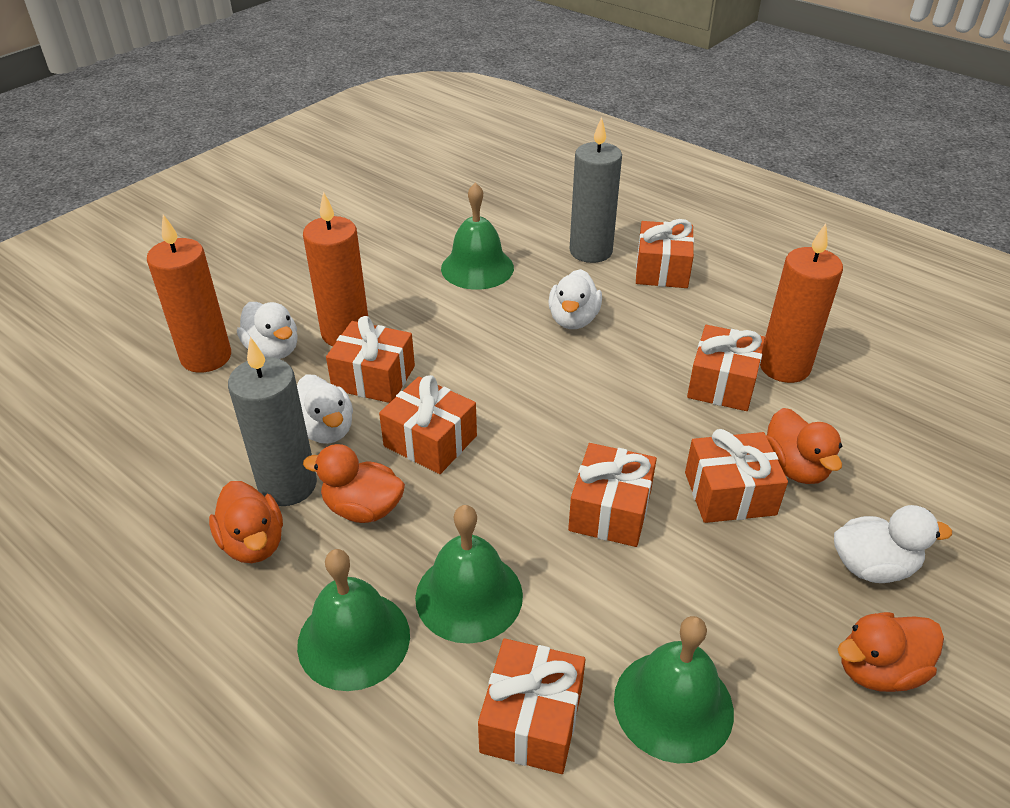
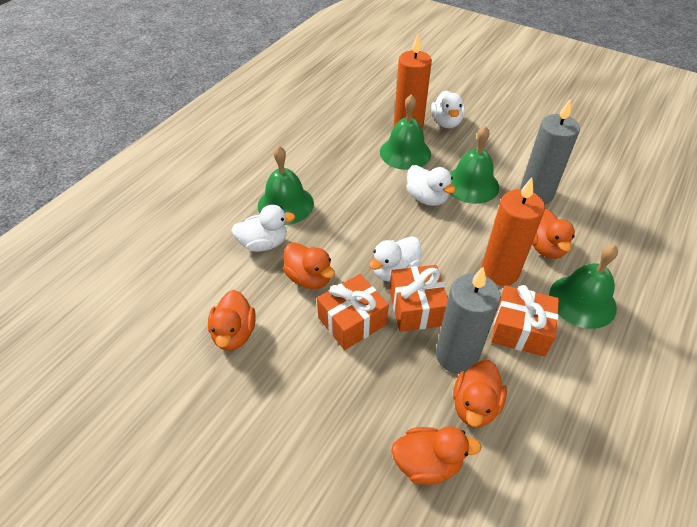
orange candle: [147,214,231,373] [303,191,368,346] [760,223,843,383] = 3 -> [394,34,432,129] [481,178,545,286] = 2
orange duck: [209,481,283,563] [303,444,405,523] [766,408,842,484] [838,612,944,692] = 4 -> [208,290,256,351] [283,242,335,289] [391,426,482,485] [453,360,507,427] [532,209,575,259] = 5
orange gift: [326,316,415,403] [379,375,477,474] [478,638,586,774] [568,443,657,547] [636,219,694,288] [685,429,788,523] [687,325,765,411] = 7 -> [317,274,389,350] [389,265,448,332] [491,285,559,357] = 3

